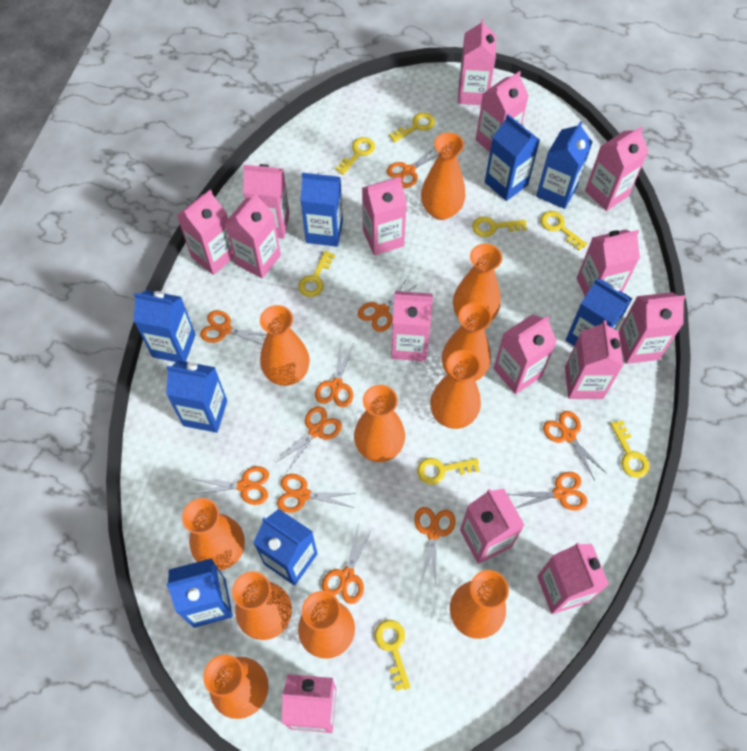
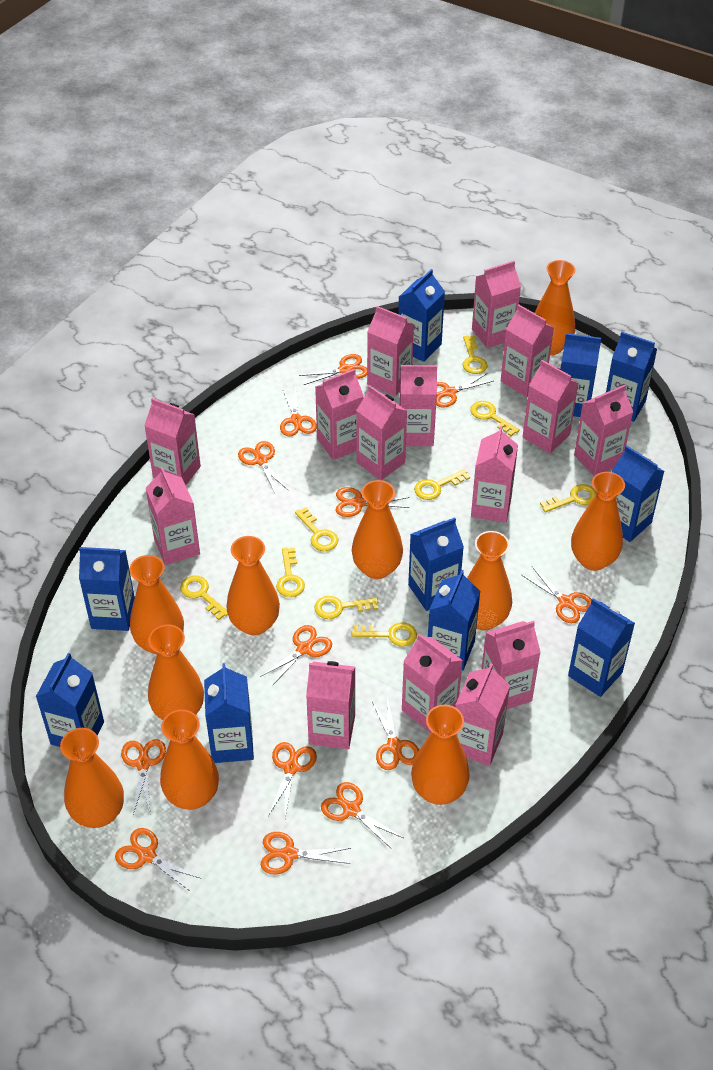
blue carton: [134,290,196,362] [166,360,227,433] [166,558,233,628] [253,509,317,586] [301,172,343,247] [485,114,540,201] [536,121,592,209] [566,278,633,346] = 8 -> [36,653,104,747] [79,547,135,631] [204,663,254,763] [398,269,445,362] [408,517,464,611] [428,570,480,670] [560,333,601,417] [568,598,635,697] [606,332,657,422] [611,446,664,542] = 10
orange scissors: [192,466,269,505] [200,310,267,345] [275,406,342,471] [277,474,357,513] [315,343,354,407] [322,522,373,604] [358,277,419,332] [387,146,439,188] [414,507,456,584] [507,472,587,510] [543,411,607,480] = 11 -> [115,828,202,892] [121,739,166,814] [238,441,288,493] [260,625,332,687] [261,832,351,875] [268,742,317,818] [280,387,317,436] [299,354,367,385] [321,782,403,850] [336,487,409,517] [372,697,419,770] [436,373,493,408] [522,567,592,623] = 13
orange vase: [182,498,245,570] [203,654,269,719] [232,571,292,640] [260,305,310,386] [298,591,355,659] [354,385,405,462] [421,132,466,220] [430,350,481,429] [442,302,492,381] [450,570,509,639] [453,244,502,321] = 11 -> [60,728,124,828] [129,555,184,654] [148,624,204,720] [160,709,219,810] [226,536,280,635] [352,480,403,579] [411,705,470,805] [467,531,512,630] [535,260,575,355] [571,472,625,571] = 10
yellow key: [298,251,335,297] [335,137,375,175] [375,620,411,691] [389,113,435,142] [417,458,480,485] [472,216,527,237] [540,211,587,251] [610,420,650,478] = 8 -> [180,575,228,620] [276,548,305,597] [295,507,338,551] [314,596,378,619] [351,622,417,646] [414,469,470,500] [463,336,488,374] [470,401,520,436] [540,484,596,512] = 9

